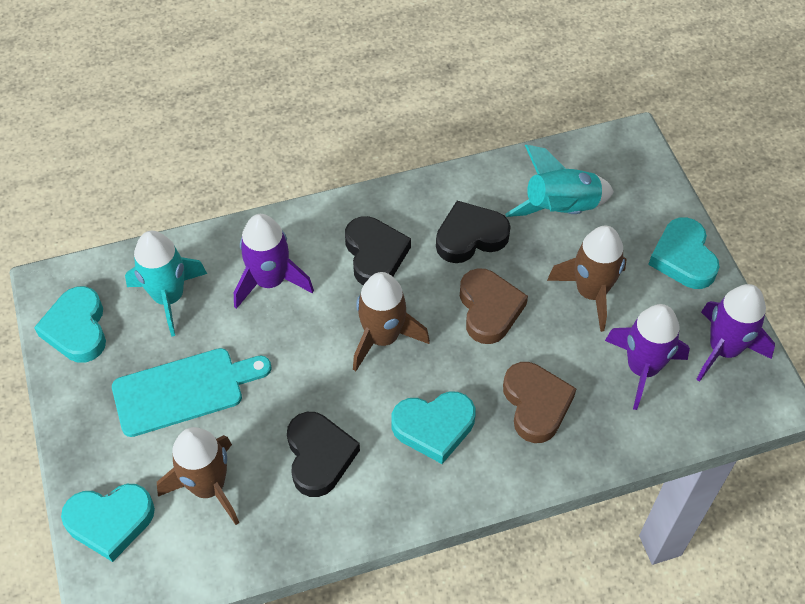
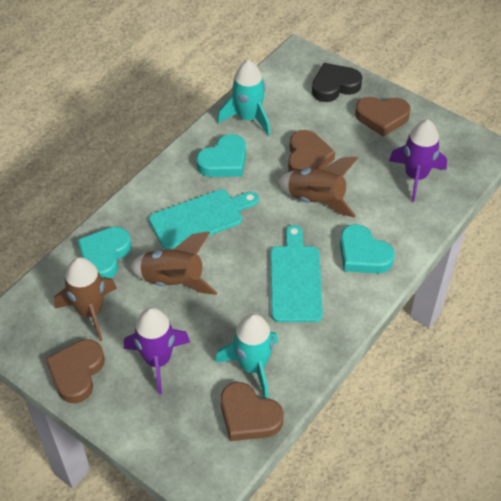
black heart: [287,412,360,497] [345,216,411,285] [436,201,510,263] = 3 -> [312,63,362,102] = 1
brown heart: [460,268,528,344] [503,362,577,443] = 2 -> [46,339,105,403] [221,382,283,441] [288,130,335,172] [355,97,411,137] = 4
purple rocket: [234,214,314,309] [605,304,690,410] [696,284,775,382] = 3 -> [124,307,190,394] [389,120,447,202] = 2
turquoise cutting board: [112,348,272,437] = 1 -> [149,189,259,249] [270,225,323,322] = 2
turquoise heart: [34,286,106,363] [61,484,155,562] [391,391,475,464] [648,217,720,289] = 4 -> [78,227,131,278] [196,134,246,177] [340,224,395,274] = 3

